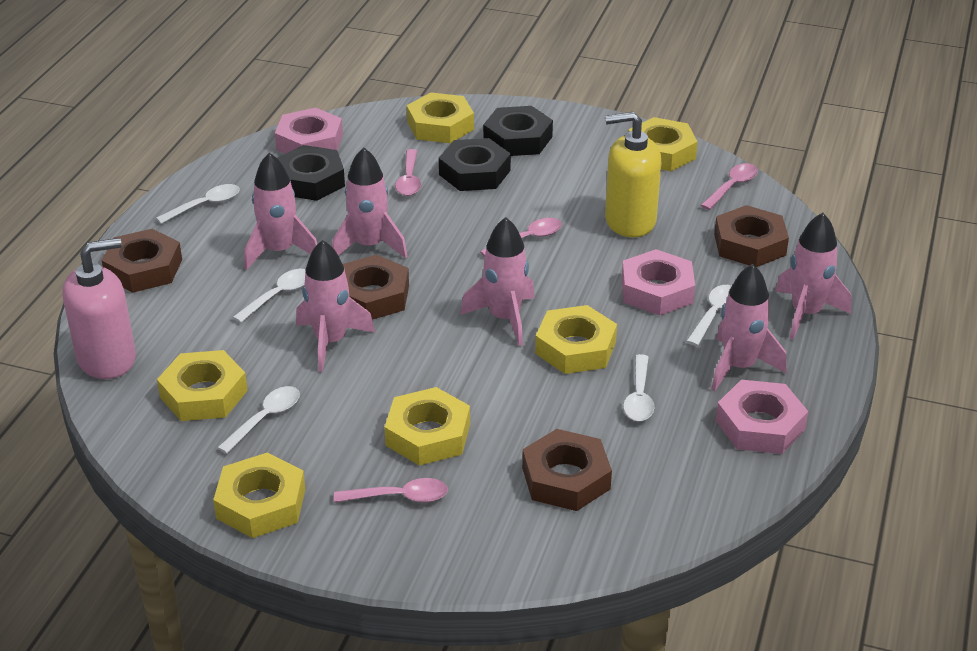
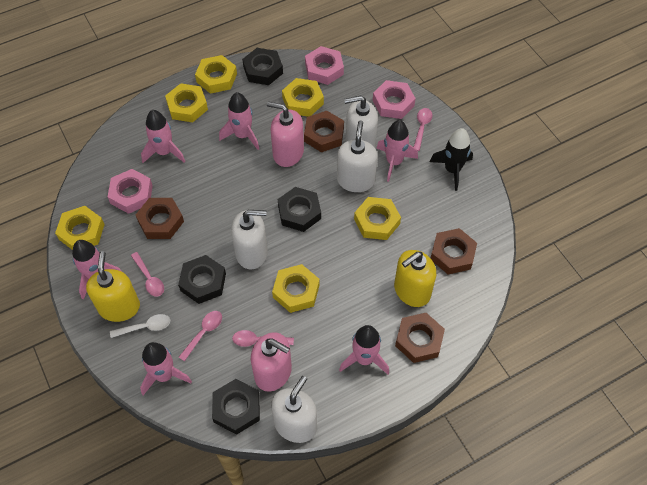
black nut: [277,145,345,201] [439,138,511,191] [483,106,553,156] = 3 -> [178,255,226,304] [212,379,260,435] [242,48,283,85] [278,187,321,232] = 4
black rocket: none = 0 -> [430,128,473,191] = 1
pink soap dispenser: [63,238,136,379] = 1 -> [251,332,292,392] [267,101,304,167] = 2
white soap dispenser: none = 0 -> [231,210,268,270] [271,376,317,443] [337,121,377,192] [344,96,378,148] = 4
white spoon: [156,184,240,224] [217,386,300,454] [233,269,306,323] [623,354,654,421] [686,285,732,346] = 5 -> [110,314,170,338] = 1
yellow soap dispenser: [605,112,661,237] = 1 -> [86,251,140,322] [394,250,436,307] = 2

